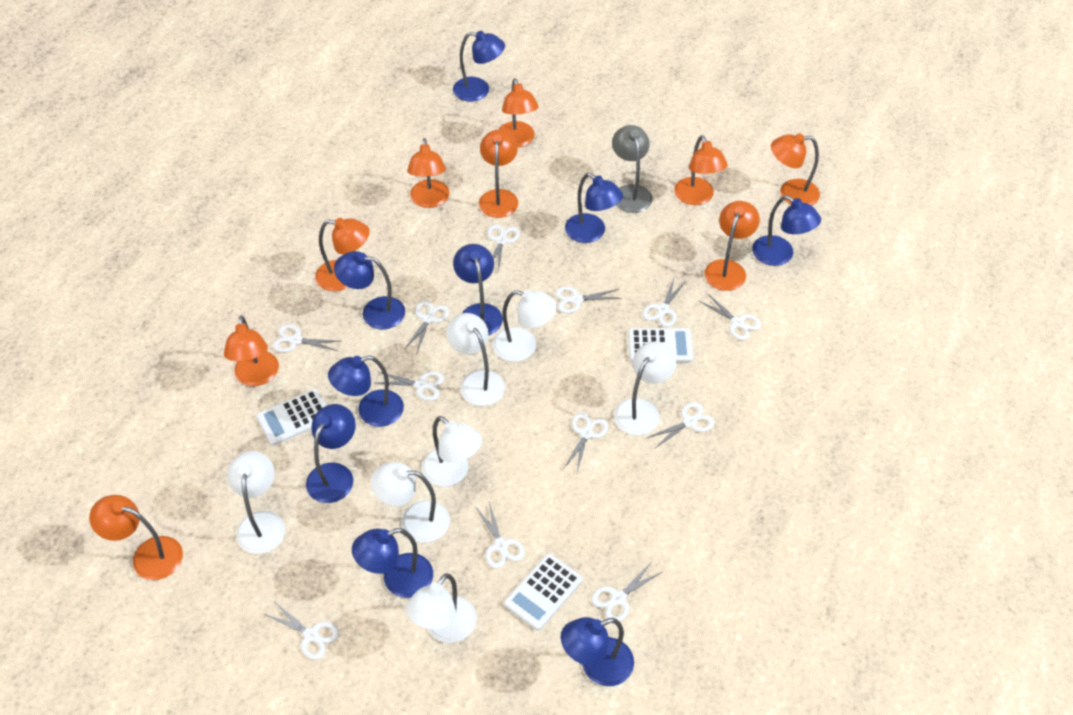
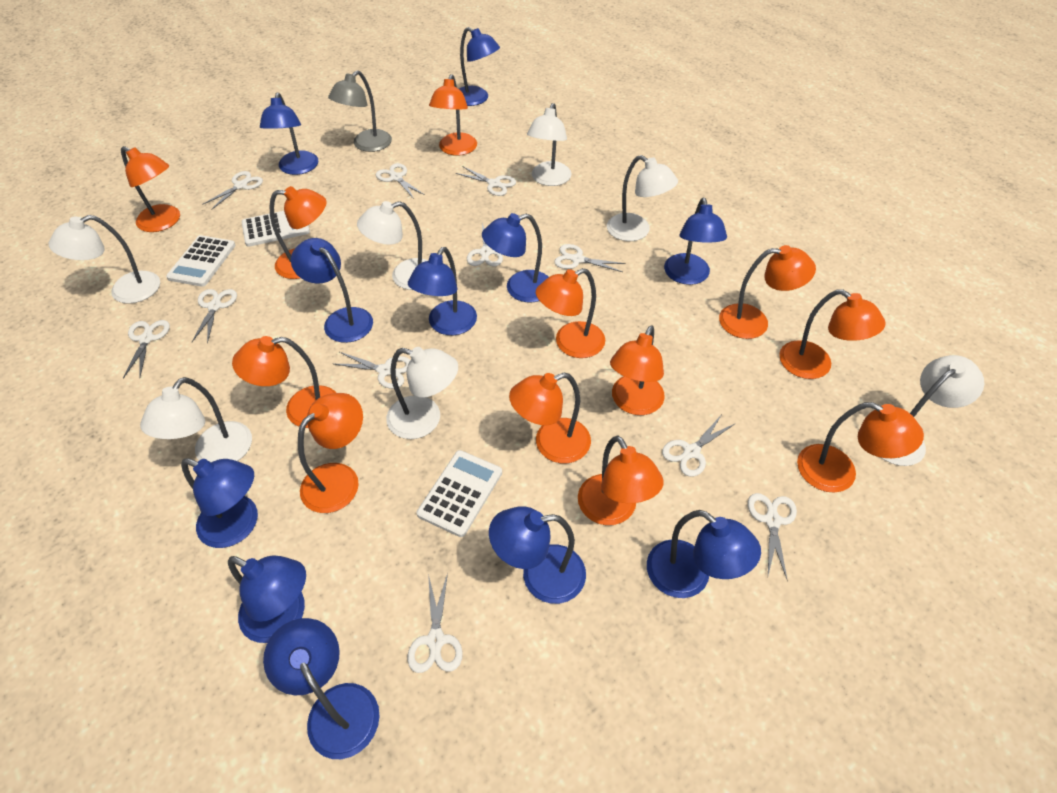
blue lamp: [306,404,356,503] [328,355,404,427] [334,251,405,329] [352,528,433,598] [453,31,505,102] [453,244,503,335] [561,617,634,686] [565,173,623,243] [752,195,821,266] = 9 -> [181,458,258,548] [228,556,306,643] [260,92,318,175] [263,618,380,759] [291,238,373,343] [408,247,477,335] [459,27,500,106] [482,213,549,303] [489,506,586,604] [647,510,761,598] [664,198,727,285] = 11
orange lamp: [89,495,183,580] [224,315,279,386] [315,218,370,291] [407,138,450,208] [479,130,518,218] [498,78,539,147] [674,135,728,205] [704,201,760,291] [771,133,820,206] = 9 -> [121,146,180,232] [232,336,336,428] [270,186,327,279] [298,393,363,513] [429,74,477,156] [509,373,591,463] [536,268,605,358] [578,436,664,525] [610,325,665,415] [719,245,816,339] [779,289,886,379] [797,402,924,493] = 12
white scissors: [264,602,339,660] [273,324,340,352] [377,371,444,401] [404,300,449,352] [475,502,525,569] [487,224,520,271] [555,286,622,313] [563,413,608,472] [591,562,662,622] [642,279,686,327] [647,402,715,449] [699,293,761,340] = 12 -> [123,320,170,378] [192,289,237,344] [202,171,263,210] [334,352,410,389] [376,163,425,199] [407,573,463,673] [455,166,516,196] [467,223,503,266] [554,244,626,272] [662,414,736,477] [748,493,797,581] = 11

